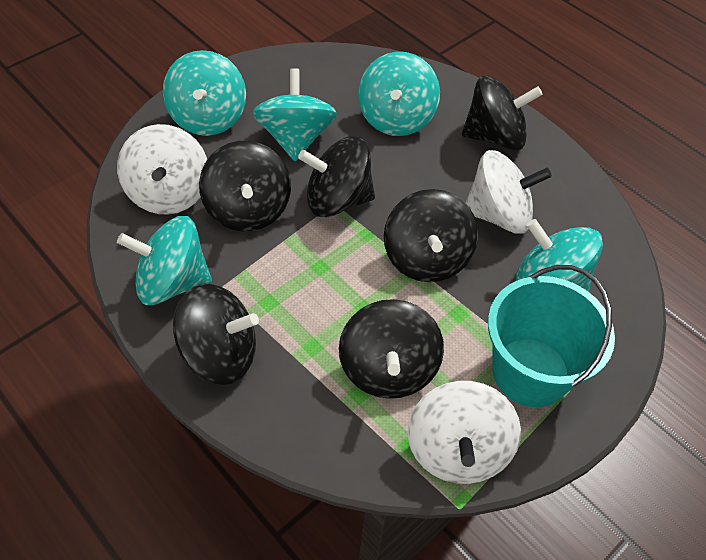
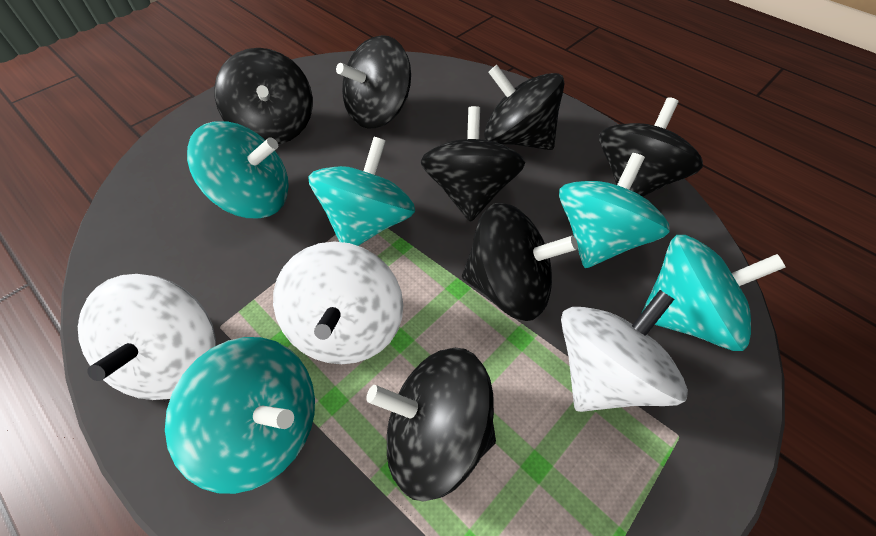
black spinning top: [173,284,259,385] [199,141,291,231] [298,136,375,217] [339,299,444,399] [384,189,478,282] [462,75,543,151] = 6 -> [214,48,313,145] [336,35,411,129] [366,348,496,502] [420,106,525,222] [462,203,578,321] [484,65,565,150] [599,97,703,197] = 7
turquoise bucket: [488,265,615,407] = 1 -> none = 0

